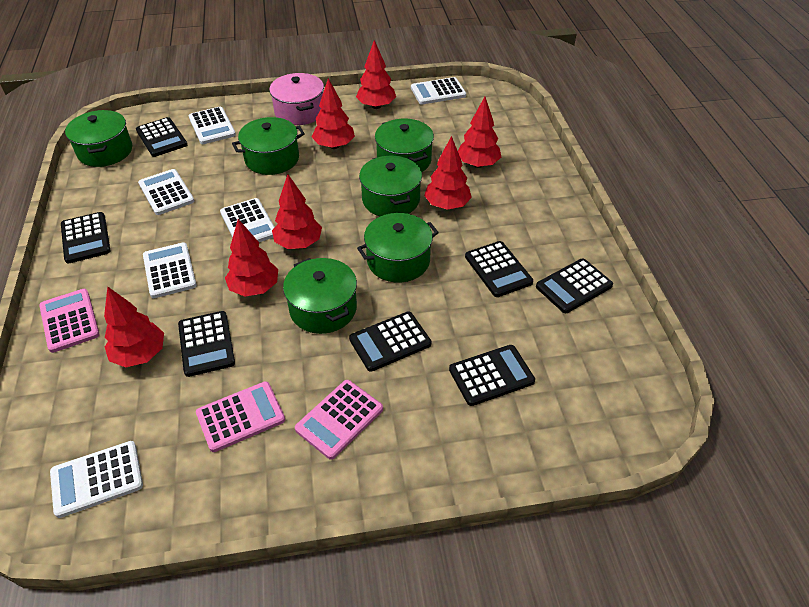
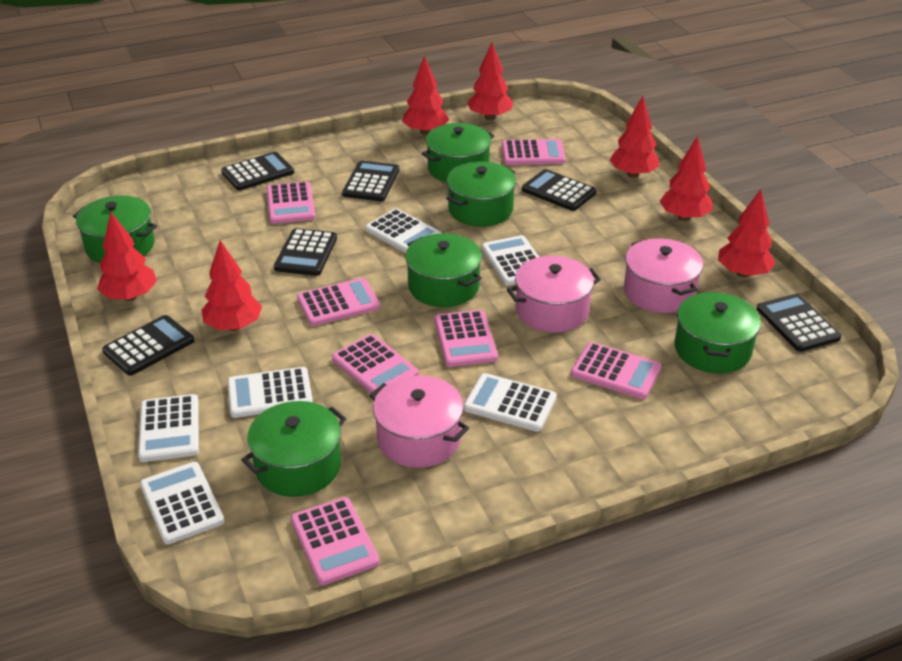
black calculator: [61,212,111,263] [136,117,187,157] [178,311,235,377] [349,311,431,372] [449,345,535,406] [465,241,533,297] [536,258,613,313] = 7 -> [102,315,194,376] [221,152,294,191] [274,228,337,276] [342,161,399,201] [522,169,596,211] [757,294,841,352] = 6
pink calculator: [39,289,100,353] [196,381,285,452] [295,380,383,460] = 3 -> [267,181,315,224] [291,497,380,585] [297,278,380,326] [332,334,419,397] [435,310,498,367] [502,139,566,165] [571,342,662,399] = 7
pink pot: [269,73,324,125] = 1 -> [369,375,469,468] [507,256,601,333] [624,238,703,313] = 3

